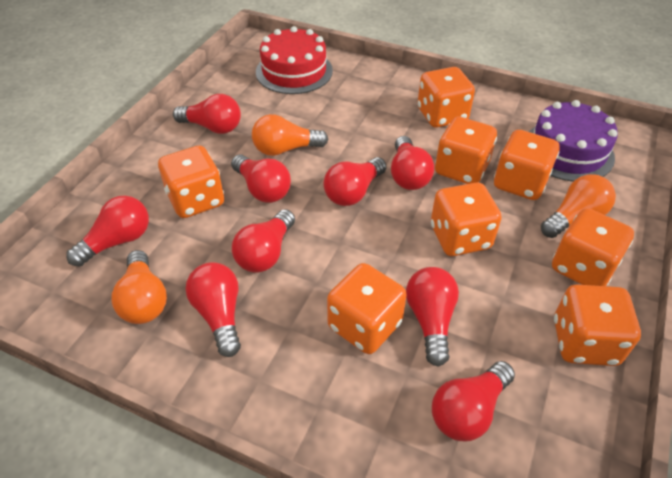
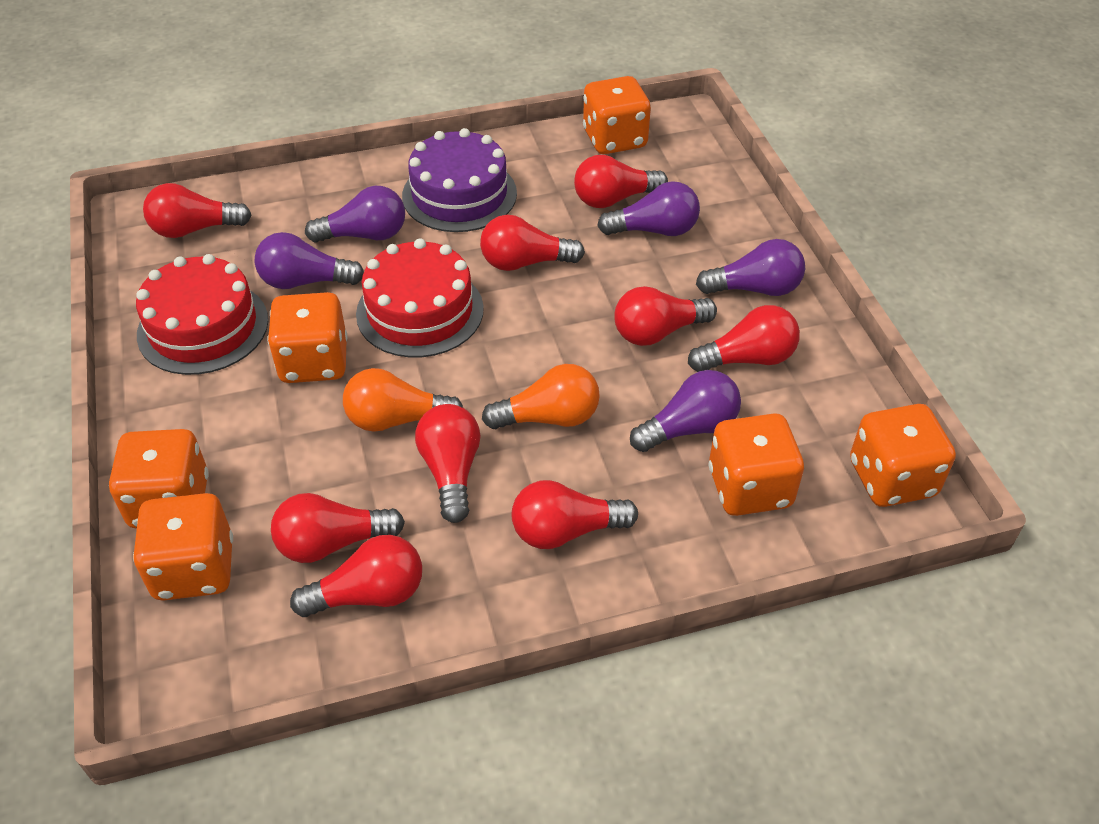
orange dice: [158,145,224,218] [327,263,407,354] [417,67,475,127] [431,183,502,256] [435,117,497,184] [494,130,559,200] [552,208,634,286] [554,284,641,366] = 8 -> [109,429,209,529] [133,493,233,601] [267,292,347,383] [583,76,651,154] [709,413,804,516] [850,404,956,507] = 6
orange light bulb: [111,250,167,324] [252,114,328,156] [541,174,616,238] = 3 -> [343,368,463,432] [482,364,600,429] = 2
purple light bulb: none = 0 -> [255,232,364,289] [305,186,405,243] [597,181,700,236] [630,370,741,452] [696,239,805,296] = 5
red cake: [256,26,333,94] = 1 -> [136,254,268,375] [356,238,484,357] = 2

